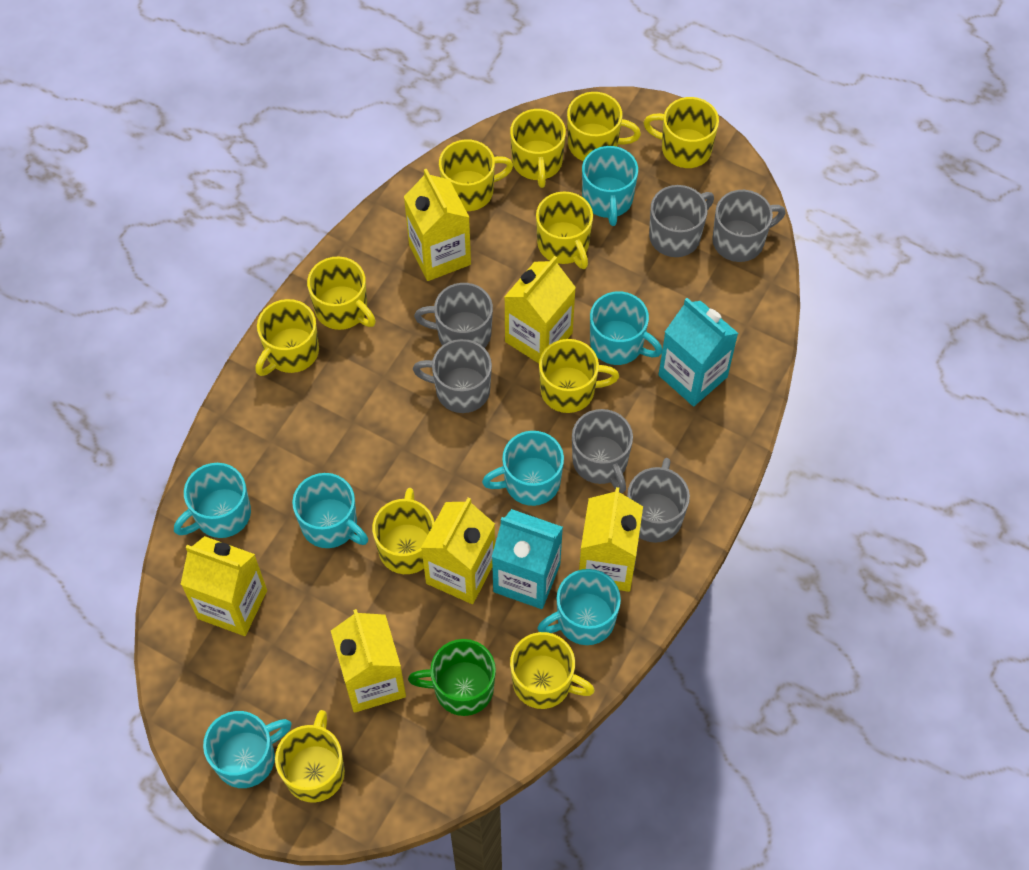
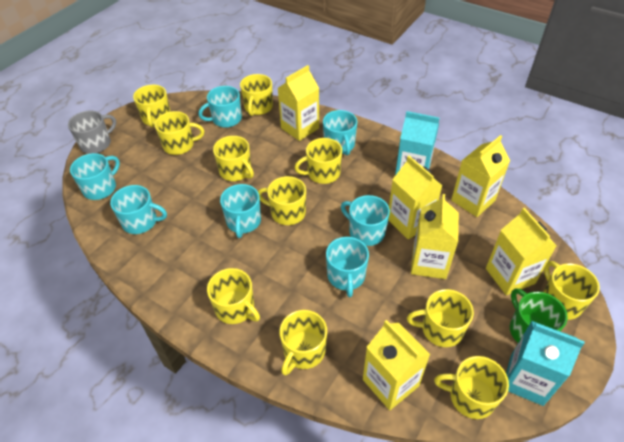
grey mug: [413,339,492,413] [414,283,493,348] [572,409,633,493] [627,458,690,543] [649,185,714,257] [712,190,785,262] = 6 -> [68,111,116,154] = 1

